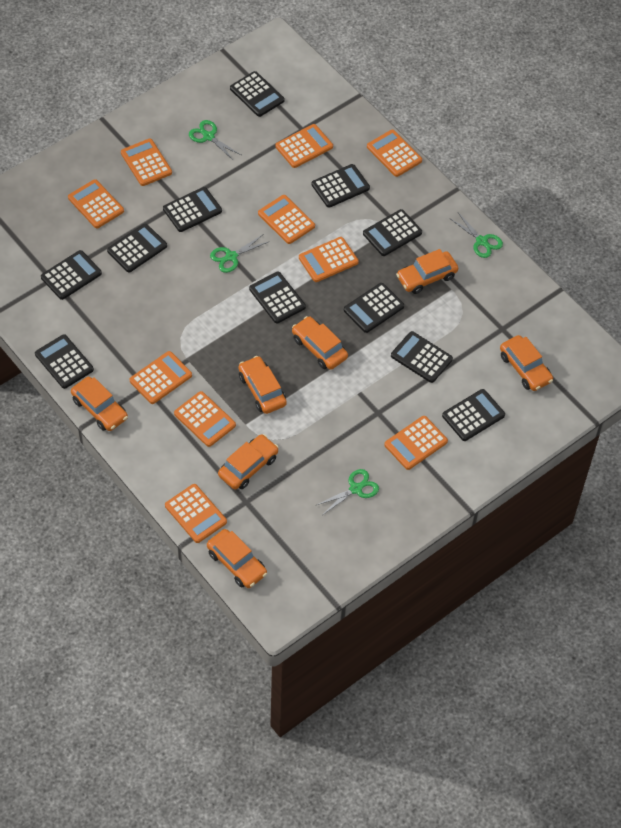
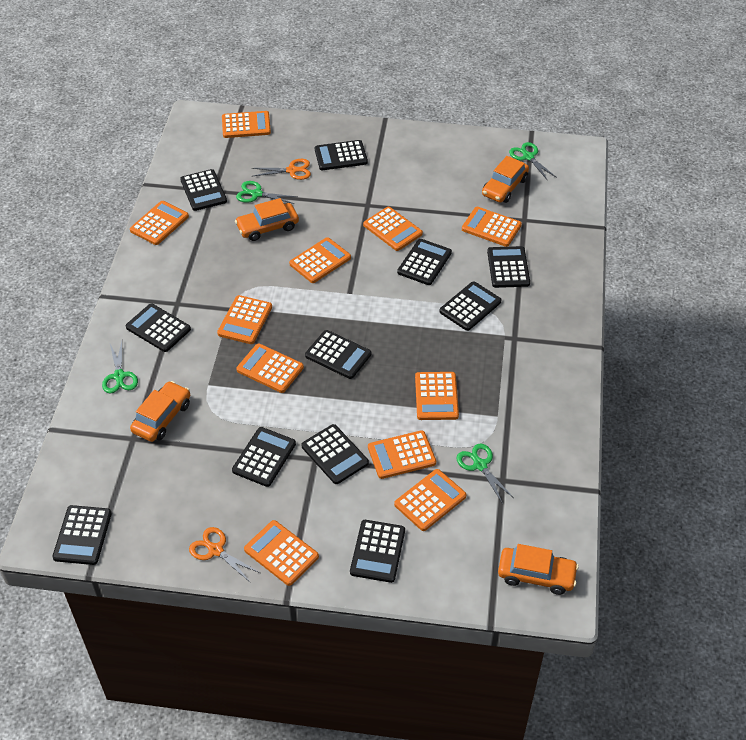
orange calculator: [68,179,124,228] [121,139,172,186] [130,351,192,404] [165,484,227,543] [174,391,236,447] [258,195,315,244] [275,124,333,168] [299,237,359,282] [367,130,422,177] [384,416,448,470] = 10 -> [130,201,189,245] [217,295,272,344] [222,111,271,138] [236,343,304,393] [244,520,319,586] [289,237,351,283] [363,207,423,251] [368,430,436,479] [394,469,466,531] [415,372,459,420] [462,207,522,247] = 11
orange car: [71,377,128,431] [207,529,267,588] [218,434,279,490] [238,356,287,414] [292,316,348,370] [396,249,458,294] [500,335,553,391] = 7 -> [130,381,190,442] [235,198,299,241] [482,156,529,203] [498,544,579,595] = 4
orange scissors: none = 0 -> [189,527,260,583] [252,159,311,180] = 2

